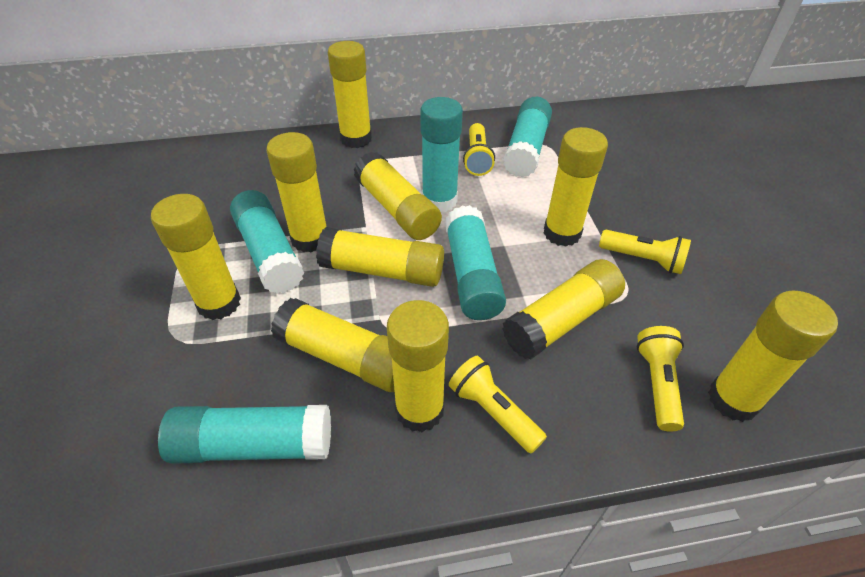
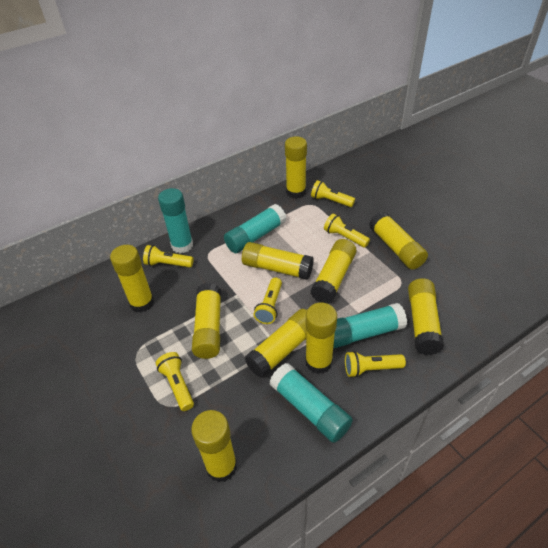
turquoise glue stick: [158,405,331,464] [230,190,304,294] [420,97,463,212] [445,205,506,320] [503,97,552,178] = 5 -> [158,188,193,253] [224,204,286,253] [270,363,353,443] [333,303,407,348] = 4
yellow flashlight: [449,356,547,453] [463,123,495,176] [599,230,691,274] [637,326,684,432] = 4 -> [143,245,194,268] [156,352,194,411] [254,277,282,324] [311,180,355,207] [324,213,370,248] [345,351,406,378] = 6

